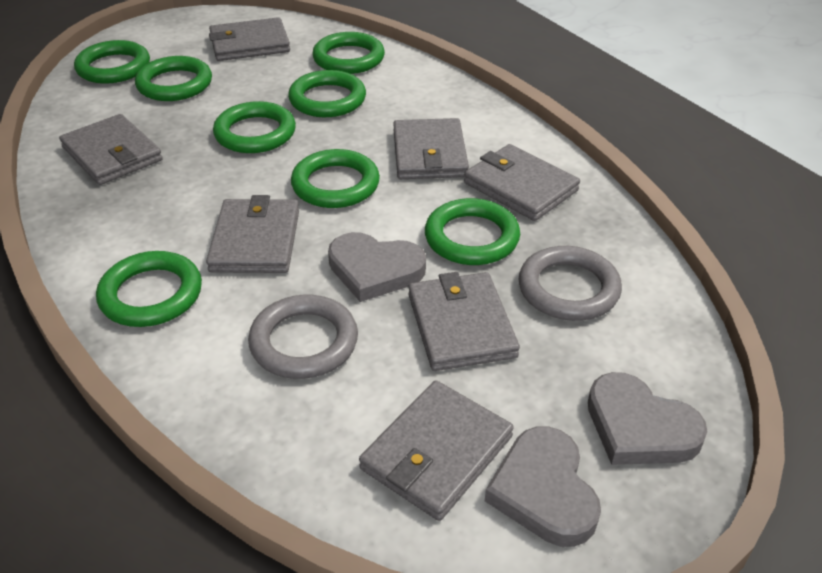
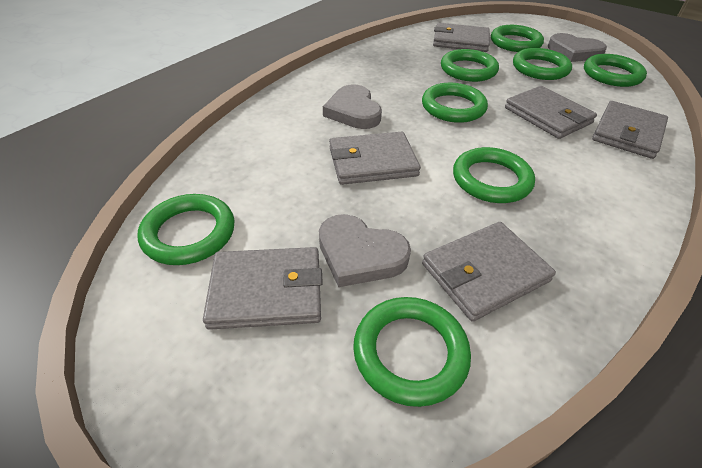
grey ring: [248,295,358,379] [519,246,622,321] = 2 -> none = 0
grey wallet: [59,114,162,185] [206,195,299,273] [209,17,290,61] [359,380,514,521] [393,118,469,179] [408,272,520,371] [464,144,580,221] = 7 -> [203,247,323,330] [329,132,421,185] [422,222,556,322] [433,23,490,52] [505,86,597,139] [592,101,668,159] = 6

